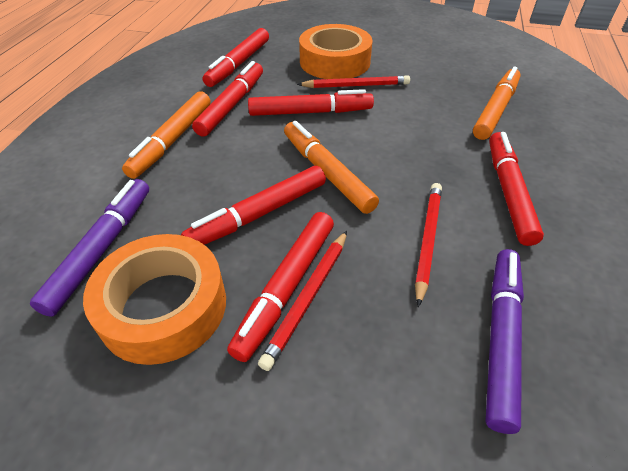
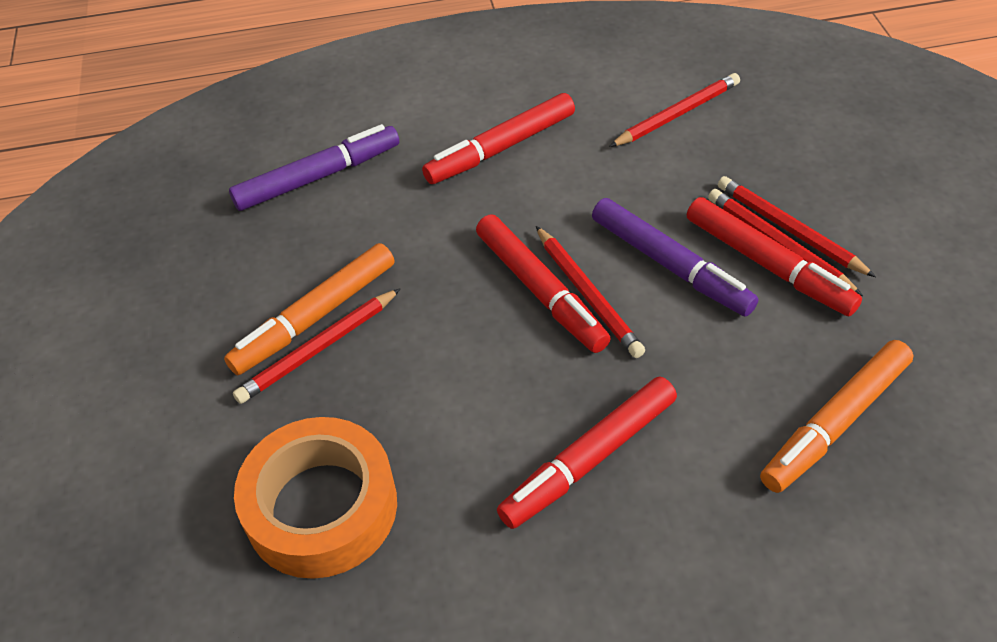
orange marker: [122,92,210,179] [284,121,379,214] [473,67,521,140] = 3 -> [224,243,394,375] [760,340,913,493] = 2
orange tape: [83,234,226,365] [299,24,373,79] = 2 -> [234,417,397,579] = 1
red marker: [181,166,326,245] [192,61,263,137] [203,28,269,87] [227,212,334,362] [248,89,374,116] [489,132,544,246] = 6 -> [422,93,575,184] [476,214,611,353] [497,377,677,529] [687,197,862,316] = 4
red pencil: [258,231,347,371] [297,75,410,88] [415,183,442,307] = 3 -> [233,288,401,404] [536,226,645,358] [609,73,740,147] [708,189,863,296] [718,176,876,277] = 5

